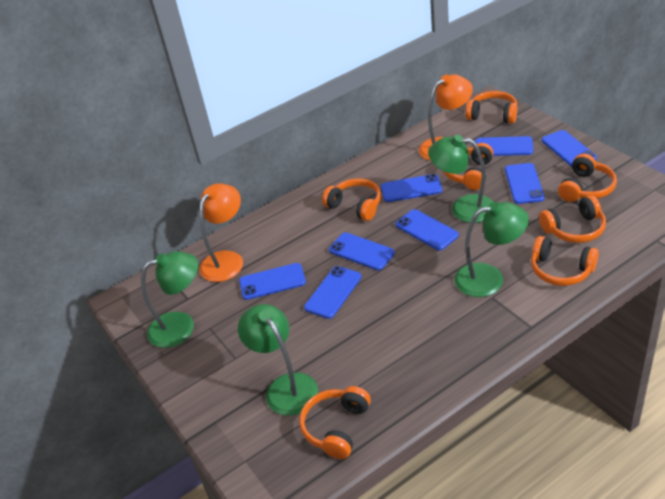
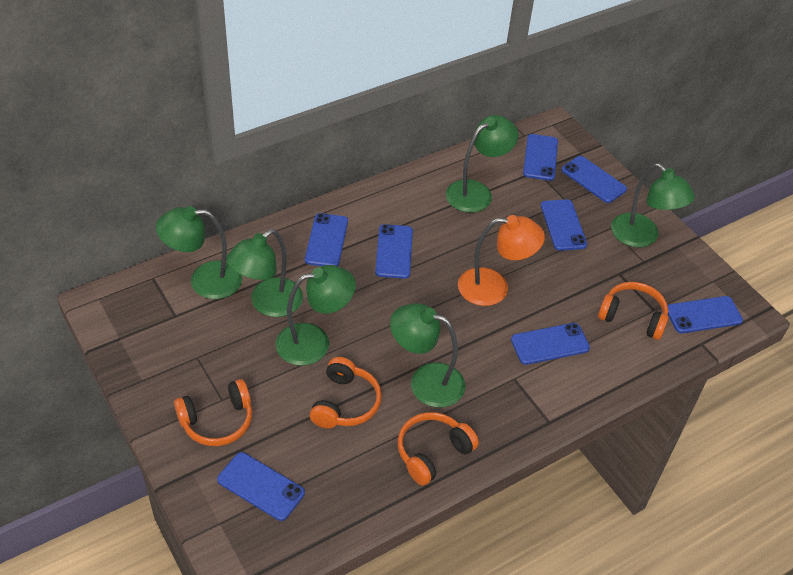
green lamp: [141,251,198,348] [238,304,318,416] [428,135,493,223] [454,202,529,297] = 4 -> [156,206,242,299] [226,229,303,317] [275,265,356,366] [390,303,465,408] [446,115,519,213] [611,163,695,247] = 6
orange headphones: [299,386,371,459] [322,178,381,221] [443,143,493,190] [466,91,517,124] [531,236,599,286] [539,195,606,243] [558,154,617,202] = 7 -> [174,379,252,446] [310,357,382,428] [398,412,479,486] [598,282,669,340] = 4
orange lamp: [200,183,243,282] [419,74,473,161] = 2 -> [458,215,545,306] = 1

